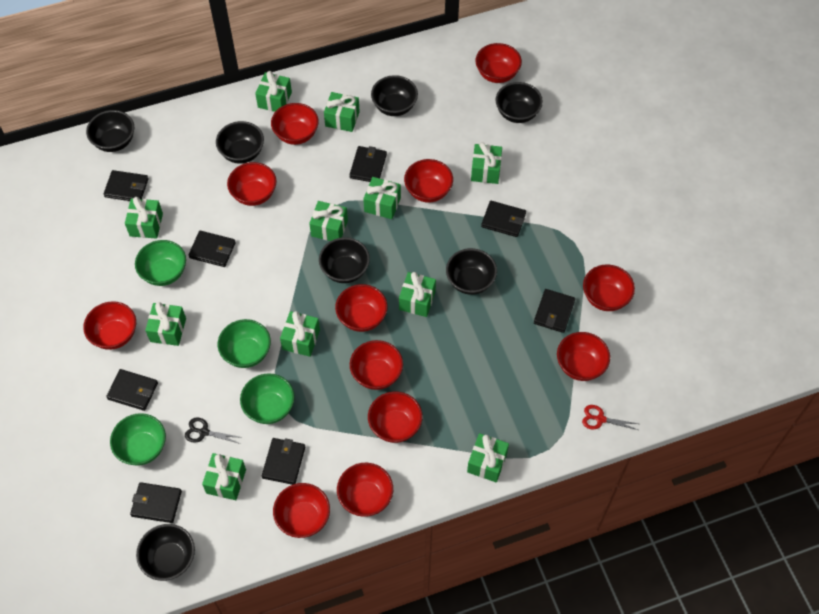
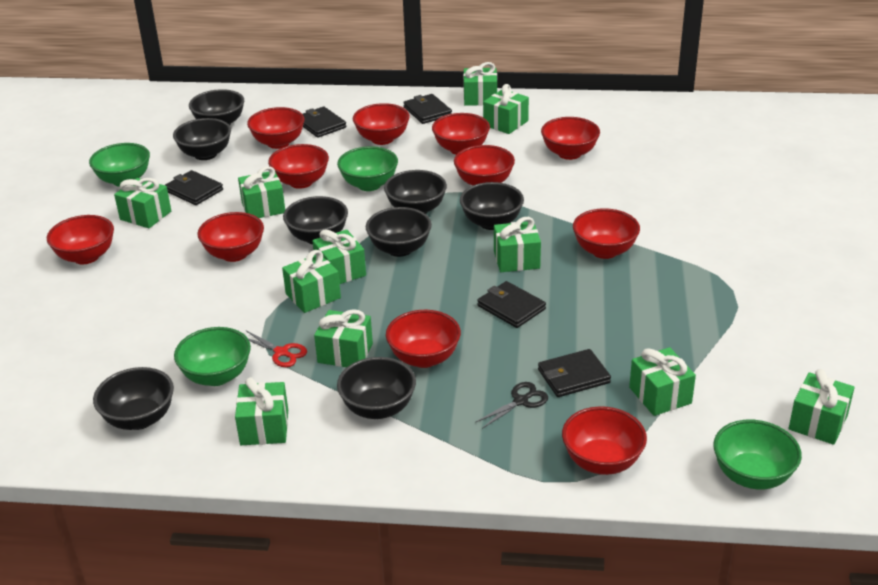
black bowl: [86,110,134,152] [136,524,195,581] [216,121,264,164] [319,237,370,283] [371,75,418,116] [446,248,497,295] [496,82,543,123] = 7 -> [93,367,174,430] [173,118,231,160] [189,89,244,125] [283,196,348,244] [337,357,416,419] [366,207,432,257] [384,170,447,214] [460,182,524,230] = 8
black wallet: [104,170,149,201] [106,369,158,411] [130,482,182,523] [188,231,236,267] [262,438,305,485] [349,146,387,182] [481,201,526,237] [534,289,575,333] = 8 -> [165,170,223,205] [303,106,346,138] [403,94,452,124] [477,281,546,328] [538,349,611,397] = 5
red bowl: [83,301,136,350] [227,162,277,206] [271,103,319,145] [273,483,330,538] [335,284,388,332] [337,463,393,517] [350,340,403,390] [368,392,423,443] [404,159,453,203] [476,43,522,83] [557,332,610,381] [583,264,635,311] = 12 -> [47,215,114,264] [197,212,264,262] [247,107,305,149] [268,144,329,189] [353,103,410,145] [386,310,461,368] [432,113,490,155] [454,145,515,185] [541,117,600,160] [562,406,647,475] [573,208,640,259] = 11

